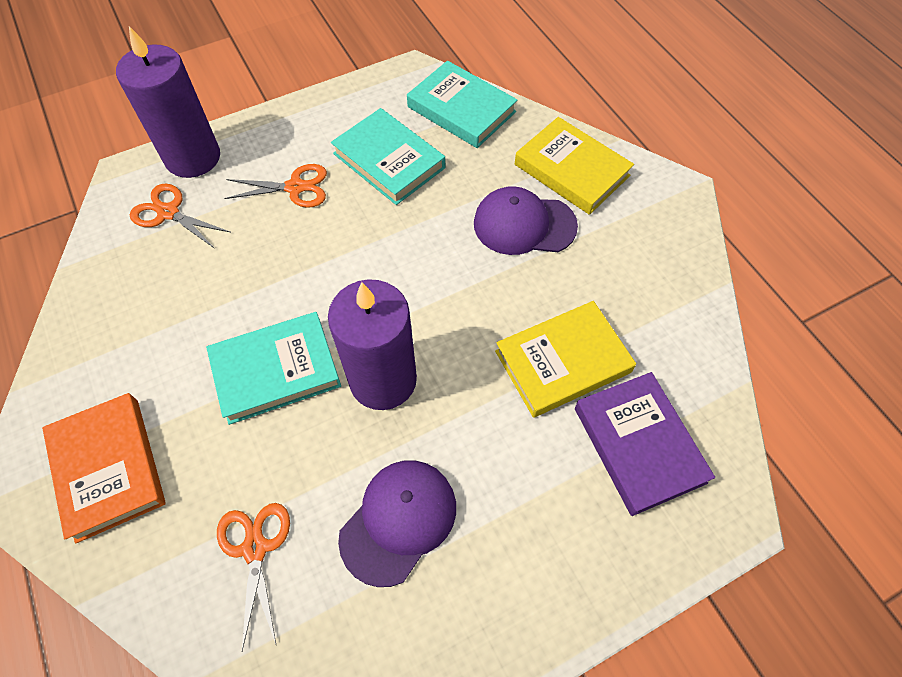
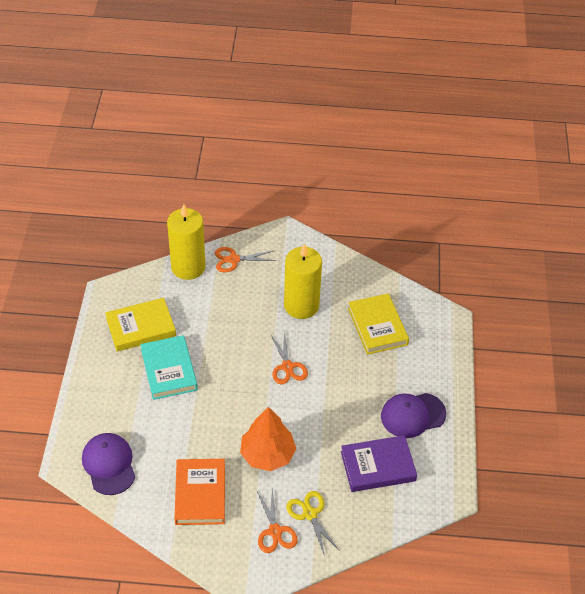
orange tree: none = 0 -> [240,407,296,471] = 1
purple candle: [116,26,220,178] [328,279,417,410] = 2 -> none = 0
turquoise book: [206,312,341,425] [331,108,445,205] [407,61,518,148] = 3 -> [140,335,198,400] = 1
yellow candle: none = 0 -> [167,204,206,280] [284,243,322,319] = 2
yellow scissors: none = 0 -> [286,491,340,556] = 1

